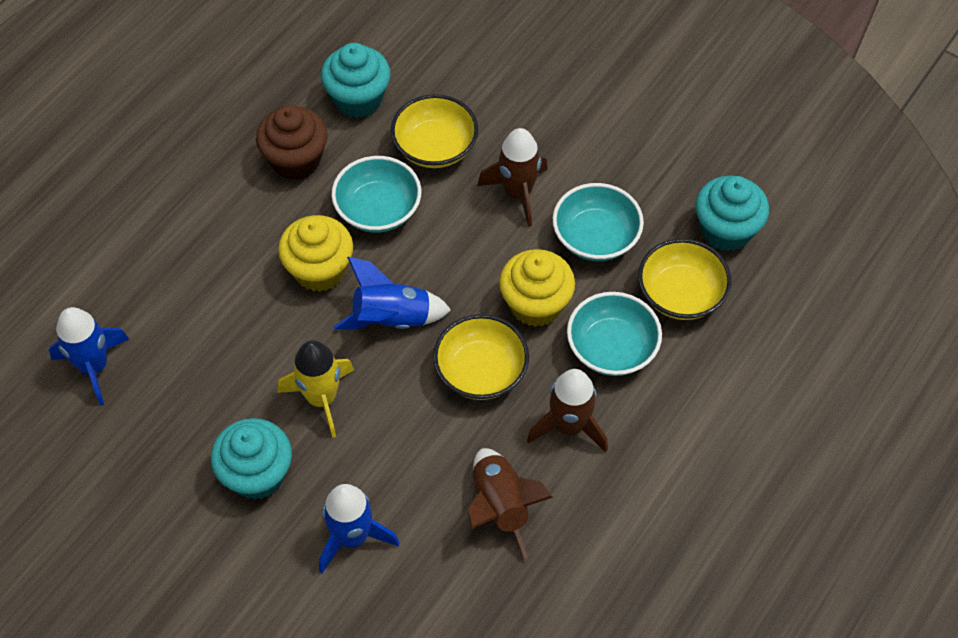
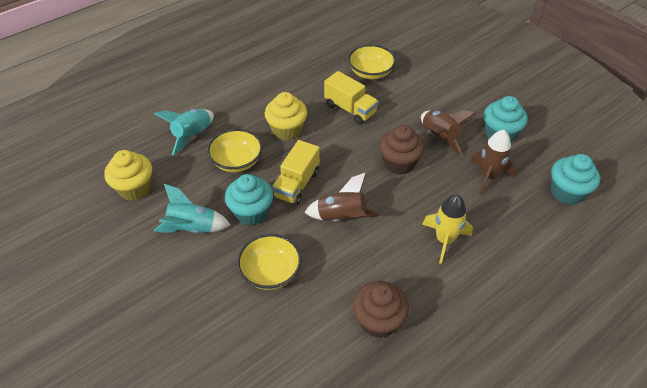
blue rocket: [49,307,130,405] [319,484,399,573] [333,257,451,330] = 3 -> none = 0
brown cupcake: [256,105,328,180] = 1 -> [353,281,409,338] [379,125,424,175] = 2
turquoise bowl: [331,156,421,233] [553,183,644,261] [567,292,662,376] = 3 -> none = 0
turquoise rocket: none = 0 -> [153,184,230,234] [154,109,214,155] = 2
yellow truck: none = 0 -> [272,140,320,205] [324,71,379,125] = 2

